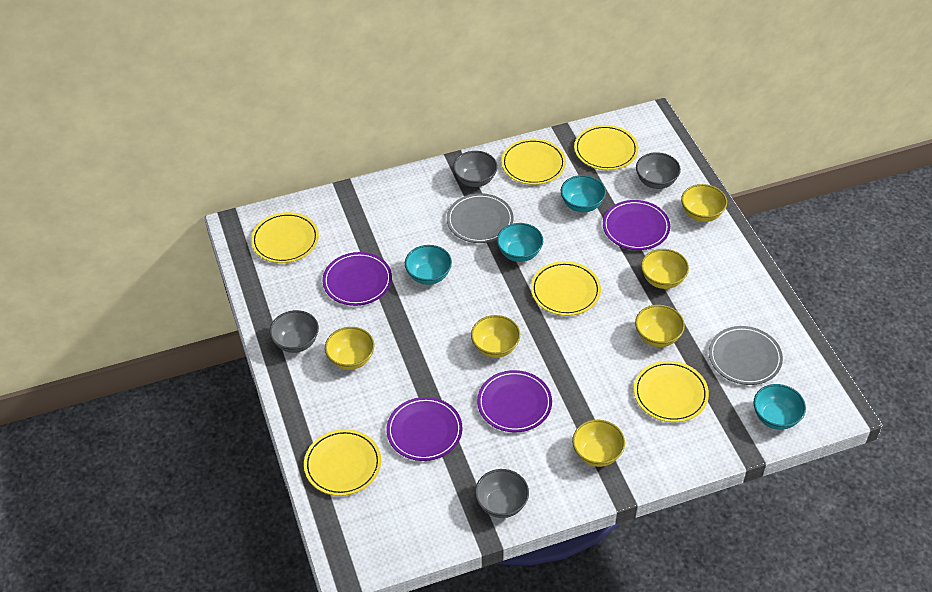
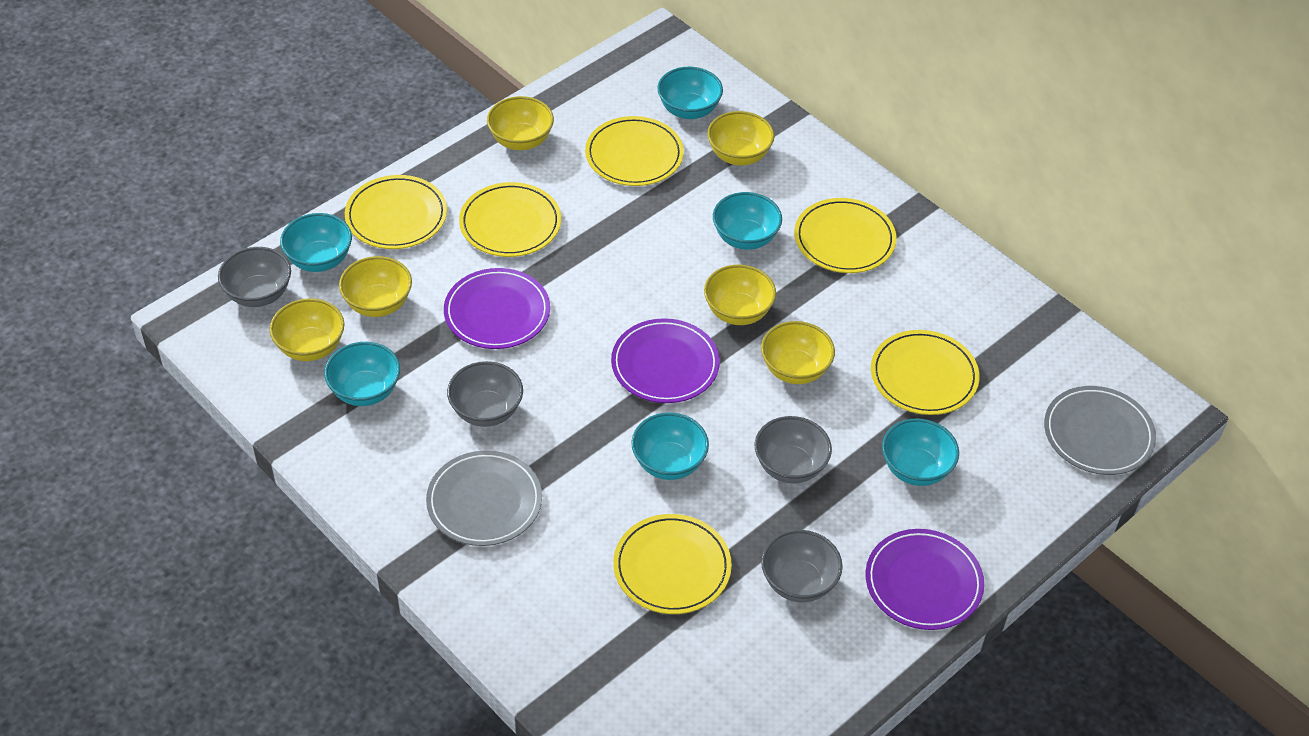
purple plate: [323,252,392,306] [387,397,463,461] [477,370,552,432] [603,200,670,250] = 4 -> [444,268,550,349] [611,318,720,403] [865,529,984,630] = 3
turquoise bowl: [405,245,452,285] [497,223,543,262] [561,175,606,212] [754,384,806,430] = 4 -> [280,213,352,272] [324,342,400,406] [631,412,709,480] [657,67,723,119] [713,192,782,250] [882,419,959,486] = 6

